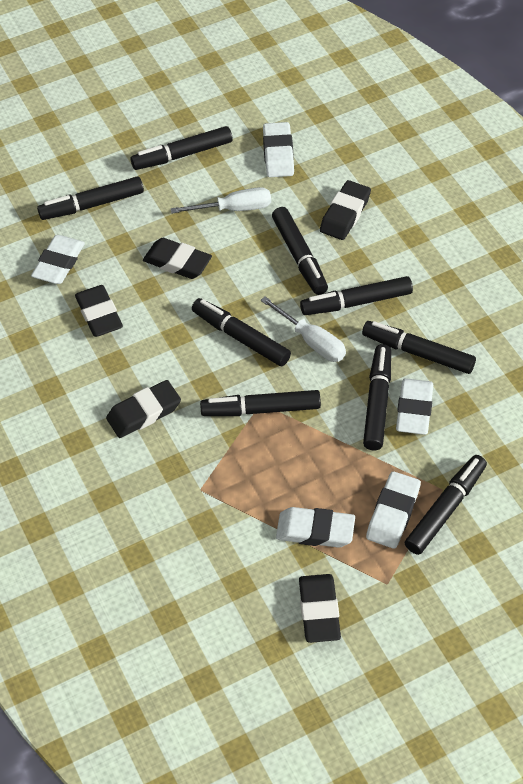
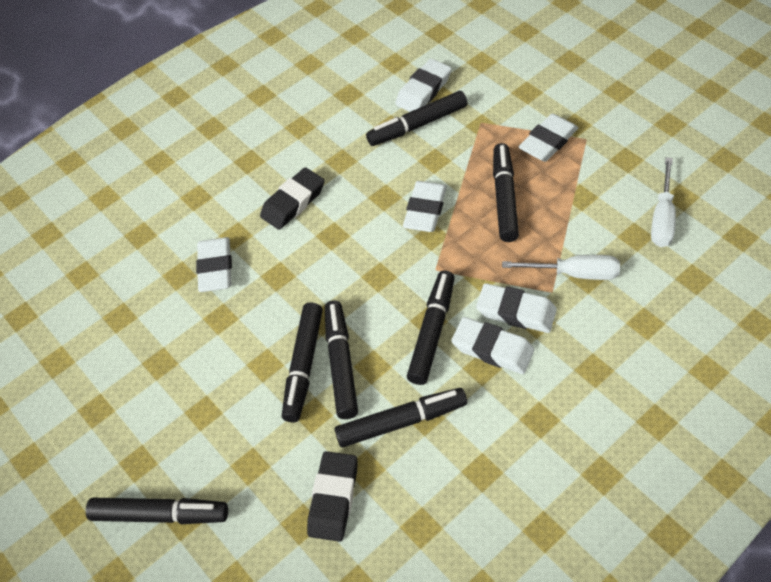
black eraser: [75,285,123,337] [106,380,181,438] [143,238,212,279] [299,574,341,643] [320,180,371,240] = 5 -> [260,167,325,230] [307,451,358,542] = 2
black marker: [37,176,144,220] [131,126,233,170] [192,298,291,366] [200,390,321,416] [272,207,328,295] [300,276,413,315] [362,321,476,374] [363,344,391,450] [405,455,487,555] = 9 -> [86,498,228,524] [282,302,323,422] [325,301,358,419] [334,388,467,447] [366,91,468,146] [407,270,455,385] [493,143,519,242] = 7
white eraser: [31,235,85,284] [263,122,294,177] [276,507,355,548] [366,471,421,549] [396,378,433,435] = 5 -> [196,237,232,292] [395,59,451,112] [403,181,447,232] [451,317,534,374] [476,283,557,333] [519,113,578,162] = 6

